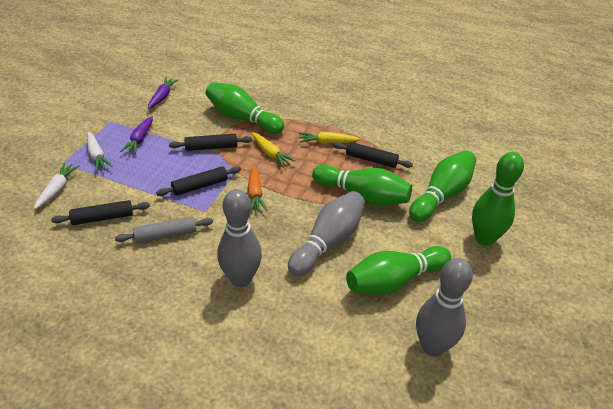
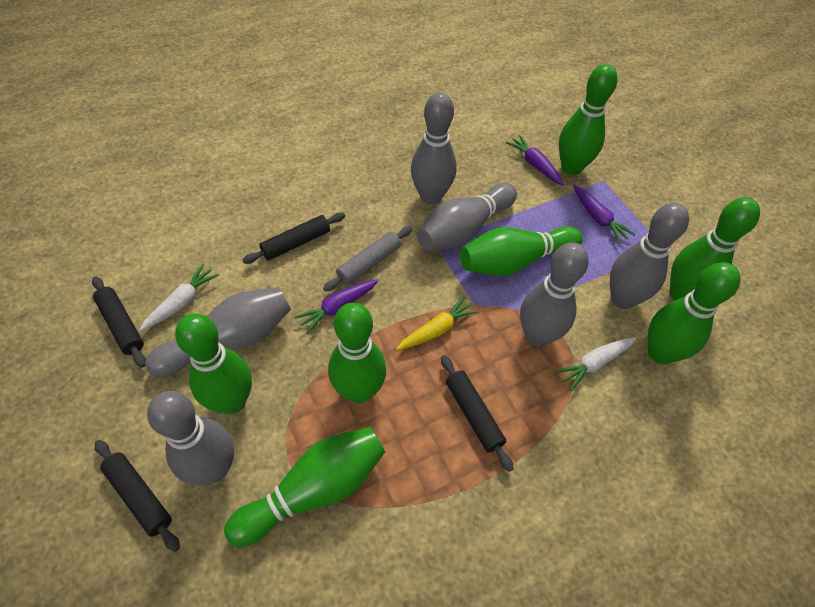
green bowling pin: [206,82,284,134] [312,165,412,206] [346,246,451,295] [409,151,476,222] [472,152,524,246] = 5 -> [175,313,252,414] [224,427,385,547] [328,302,386,403] [460,226,583,276] [559,64,617,175] [648,262,740,364] [670,197,760,301] = 7
grey bowling pin: [217,189,262,287] [288,191,365,276] [416,258,473,356] = 3 -> [145,287,291,377] [147,391,234,486] [411,92,456,204] [417,183,517,251] [520,242,589,347] [610,203,689,309] = 6
orange carrot: [248,165,267,212] = 1 -> none = 0
purple carrot: [120,116,153,154] [148,77,179,109] = 2 -> [294,279,378,334] [506,135,564,185] [573,185,636,243] = 3
yellow carrot: [252,132,296,168] [299,132,361,144] = 2 -> [396,296,479,350] = 1

